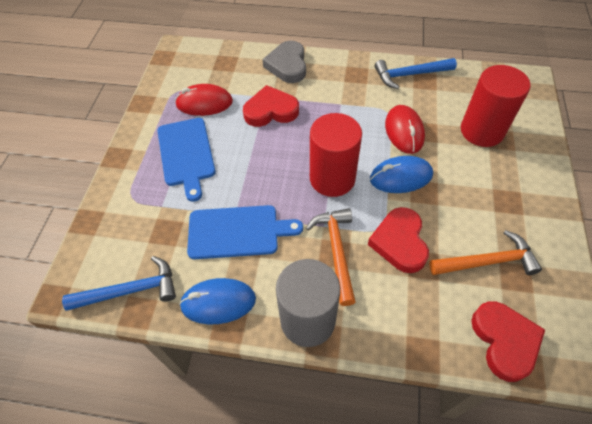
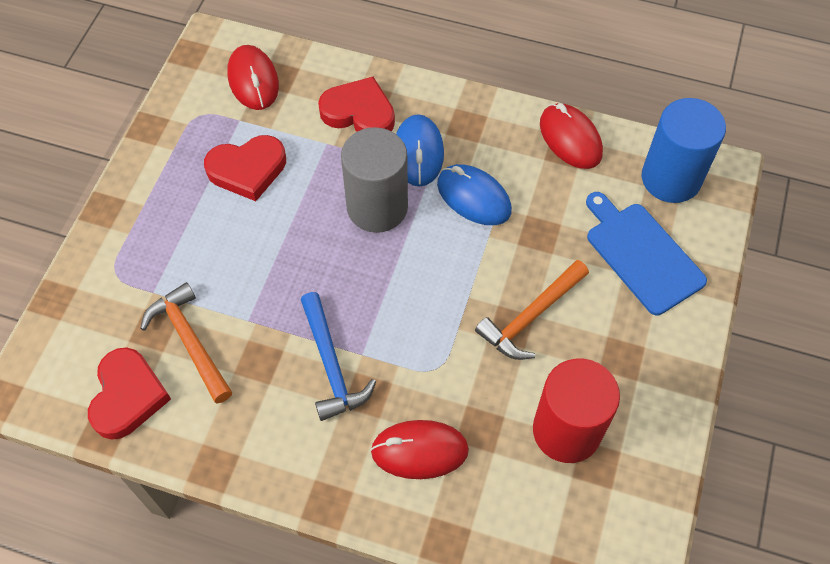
blue cutting board: [157,118,216,202] [187,205,303,259] = 2 -> [586,192,707,315] = 1
blue cylinder: none = 0 -> [642,98,726,203] = 1
blue hammer: [62,256,176,311] [375,58,457,89] = 2 -> [301,292,376,421] = 1
grey heart: [262,41,306,83] = 1 -> none = 0
red cylinder: [310,113,362,197] [461,65,530,147] = 2 -> [533,359,620,463] = 1
red mouse: [175,84,233,116] [385,105,425,154] = 2 -> [227,45,279,110] [370,420,469,479] [540,103,603,169] = 3

